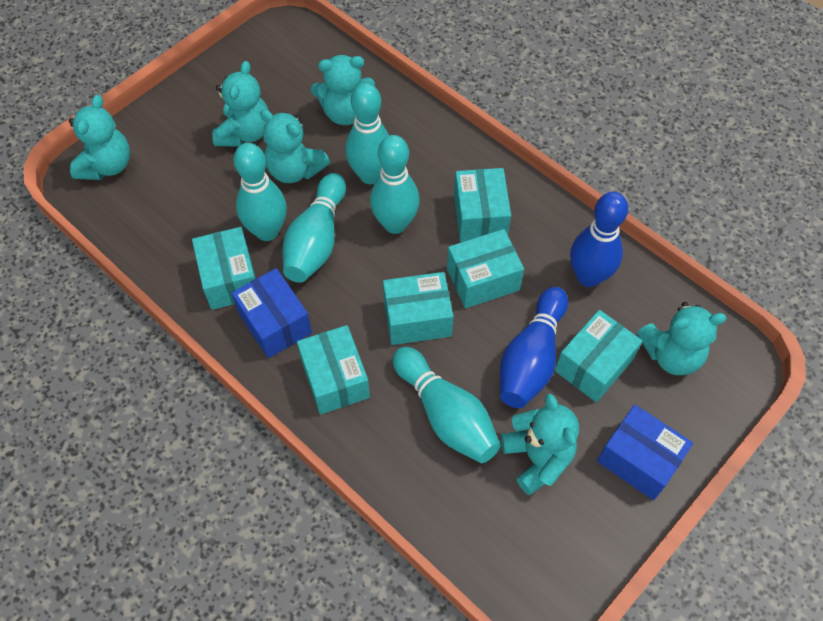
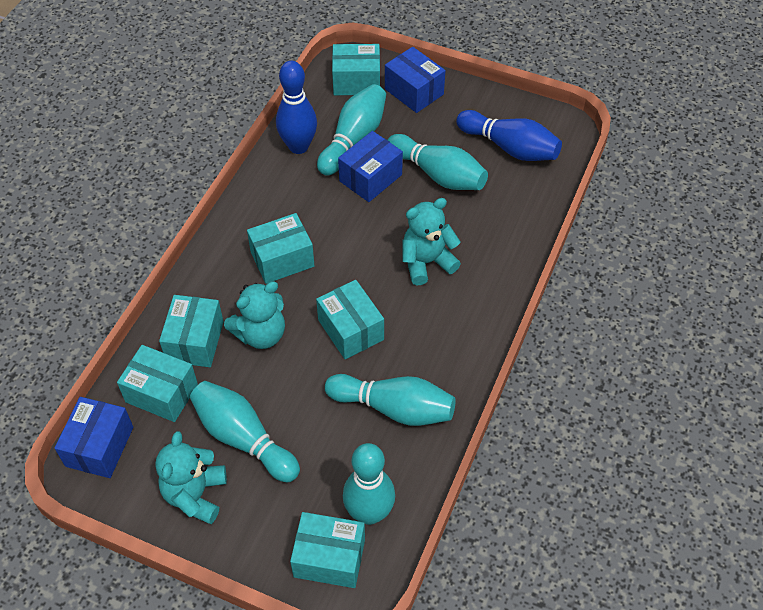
blue box: [232,268,312,358] [597,404,693,500] = 2 -> [54,397,133,478] [338,131,403,202] [385,47,445,113] = 3
turquoise teddy bear: [69,95,130,180] [213,61,269,146] [260,109,330,183] [311,55,375,125] [501,393,579,495] [637,302,727,375] = 6 -> [155,431,227,524] [224,281,285,349] [402,198,461,285] = 3

